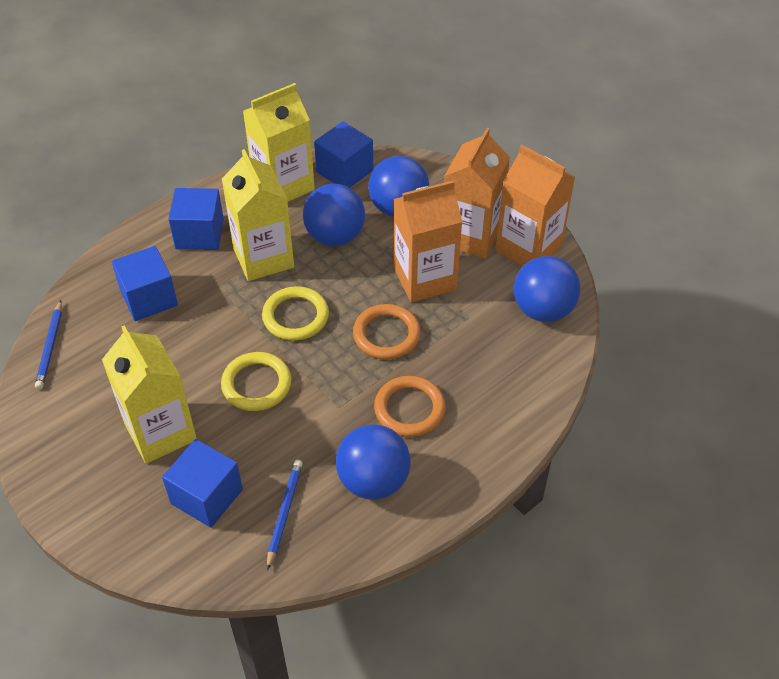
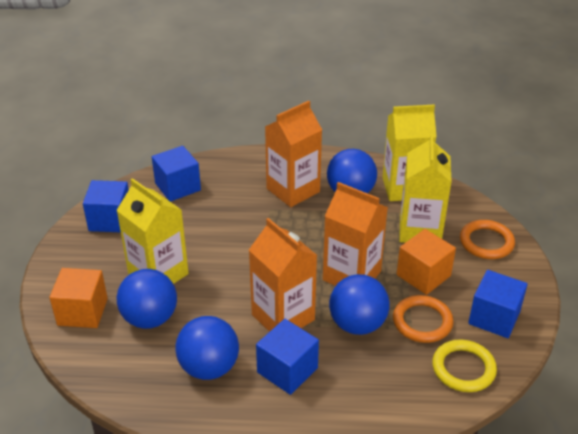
blue pencil: [35,300,62,389] [267,460,303,570] = 2 -> none = 0
orange cube: none = 0 -> [49,268,108,328] [397,229,456,295] = 2
yellow ring: [221,352,291,411] [262,286,329,341] = 2 -> [432,339,497,392] = 1

